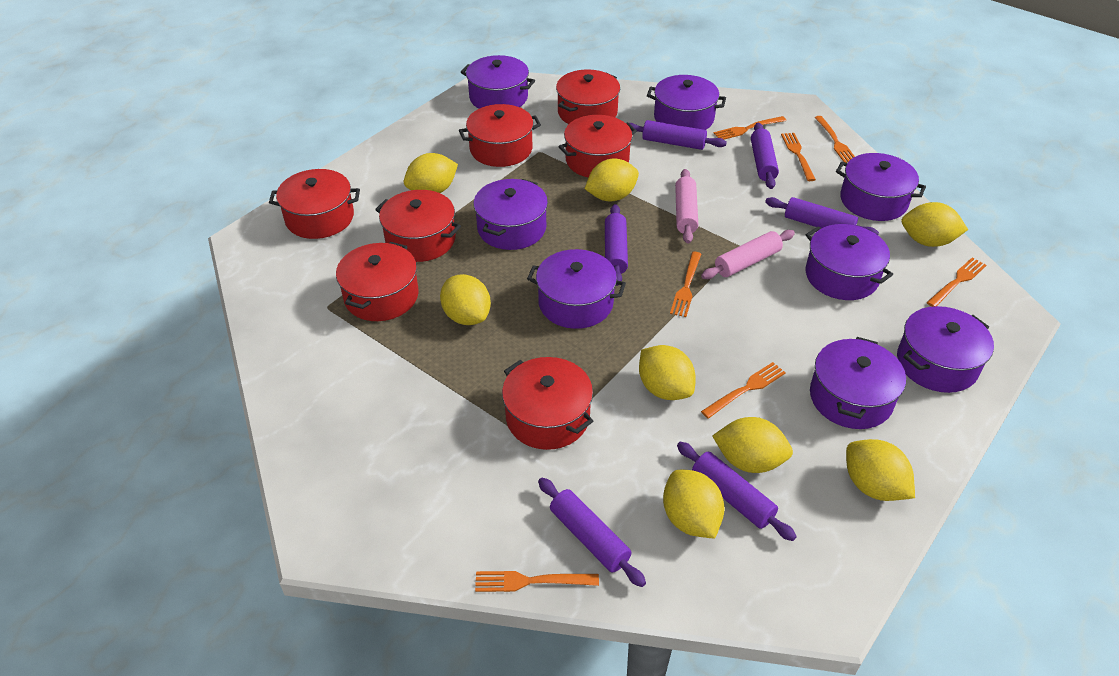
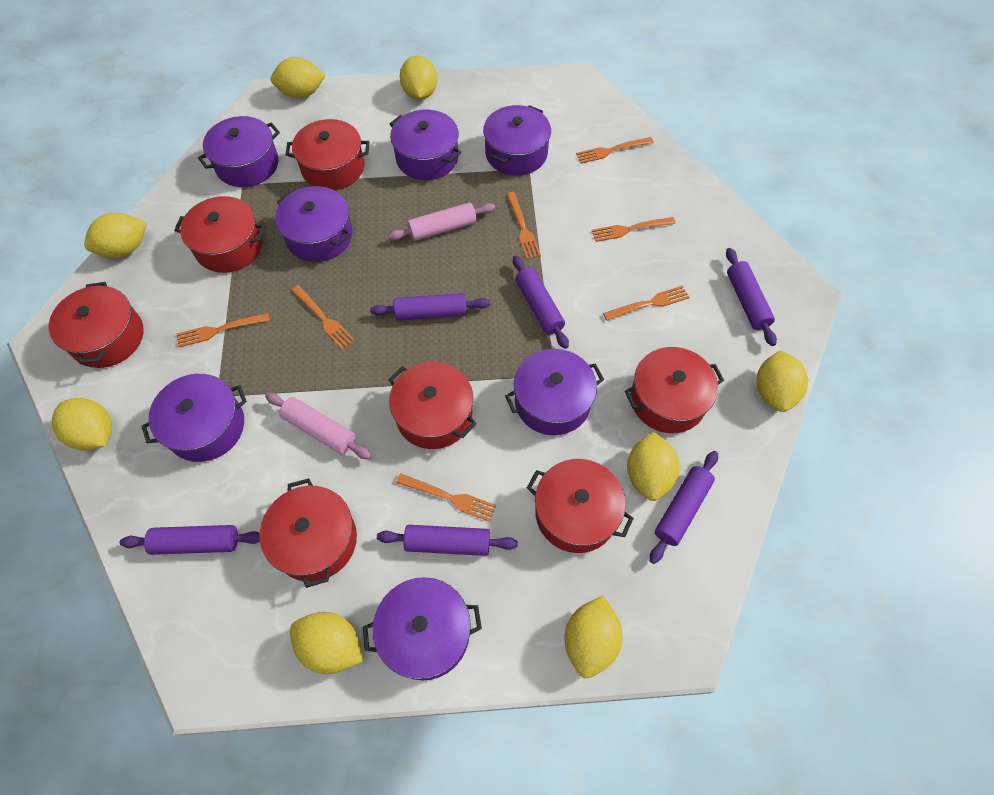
purple pot: [461,55,535,109] [474,179,548,250] [527,249,626,329] [647,75,726,130] [806,224,893,300] [810,337,906,429] [836,153,926,221] [897,306,994,393] = 8 -> [141,374,247,462] [198,116,280,187] [275,186,353,262] [363,577,482,681] [390,110,461,180] [483,105,551,176] [505,349,604,435] = 7

